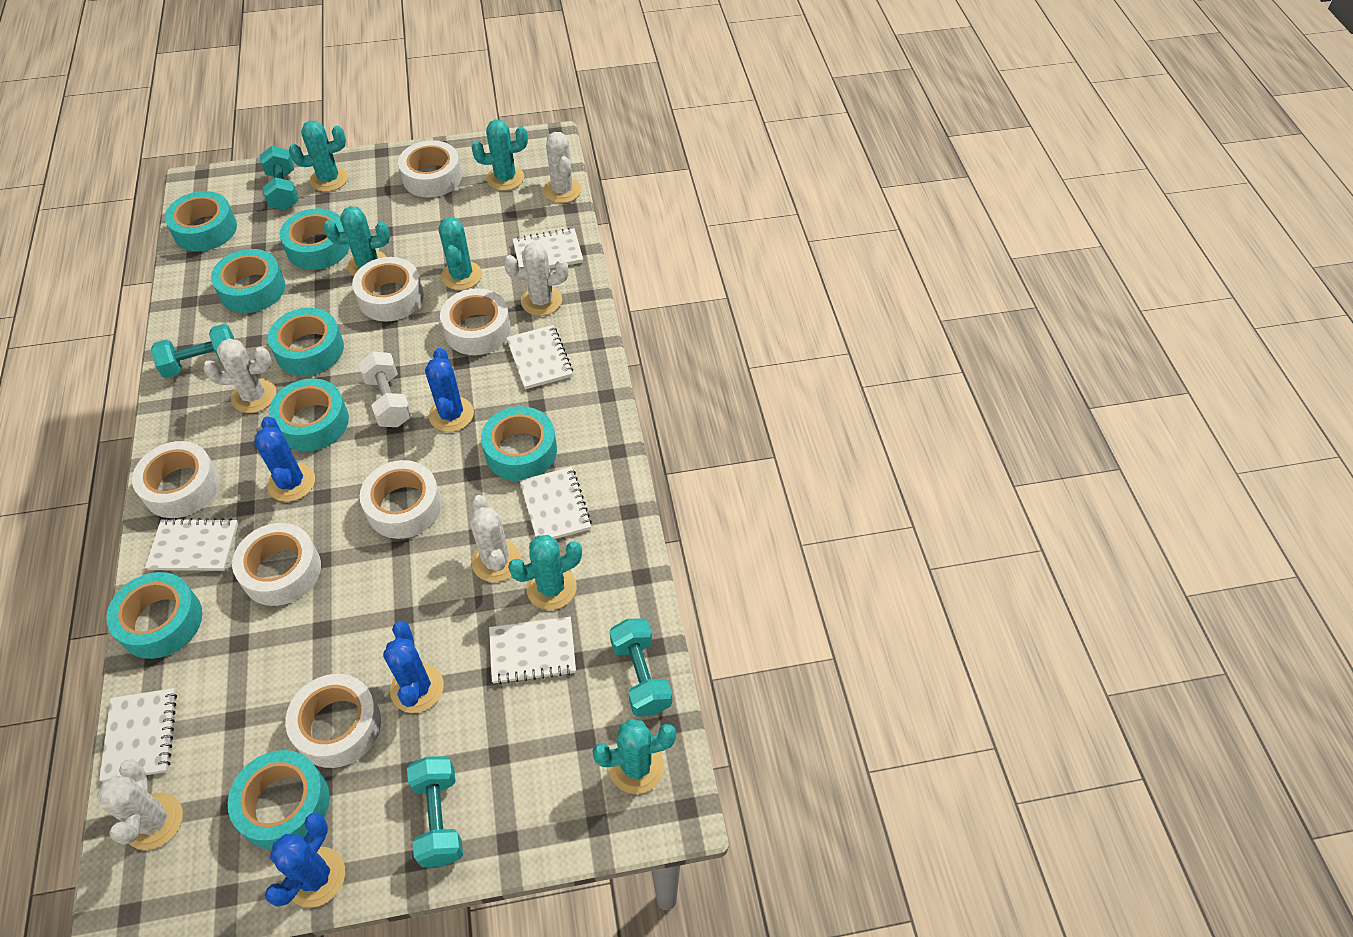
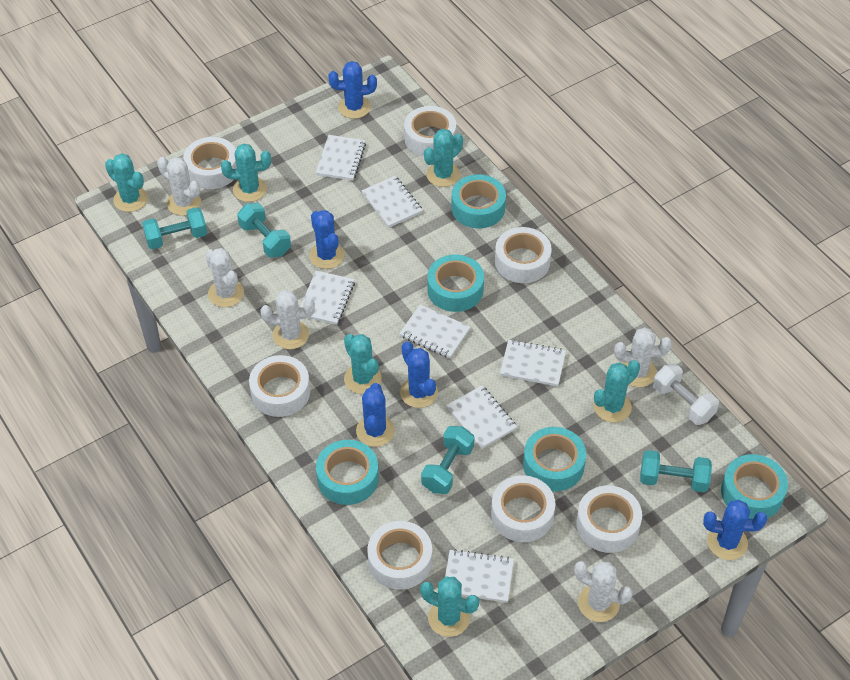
blue cactus: [254,416,315,502] [265,812,345,908] [383,621,444,713] [425,348,474,432] = 4 -> [309,210,344,269] [328,61,377,119] [356,383,395,447] [400,341,438,408] [703,499,767,560] = 5
turquoise tape: [106,572,202,659] [165,191,237,251] [211,249,285,313] [228,750,330,850] [268,308,344,376] [269,378,349,451] [280,208,350,270] [481,406,557,481] = 8 -> [316,440,379,505] [427,255,484,312] [451,174,506,229] [523,427,586,491] [721,454,788,519] = 5
white notebook: [99,688,177,782] [145,518,238,571] [489,617,576,684] [506,325,573,390] [513,228,583,268] [519,467,592,539] = 6 -> [300,271,355,325] [316,135,366,181] [361,176,423,228] [399,305,470,358] [445,549,514,603] [446,385,517,449] [500,339,566,387] = 7

